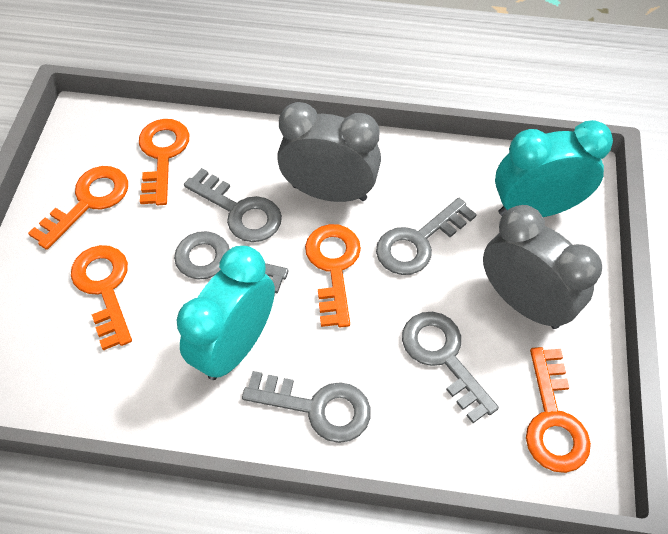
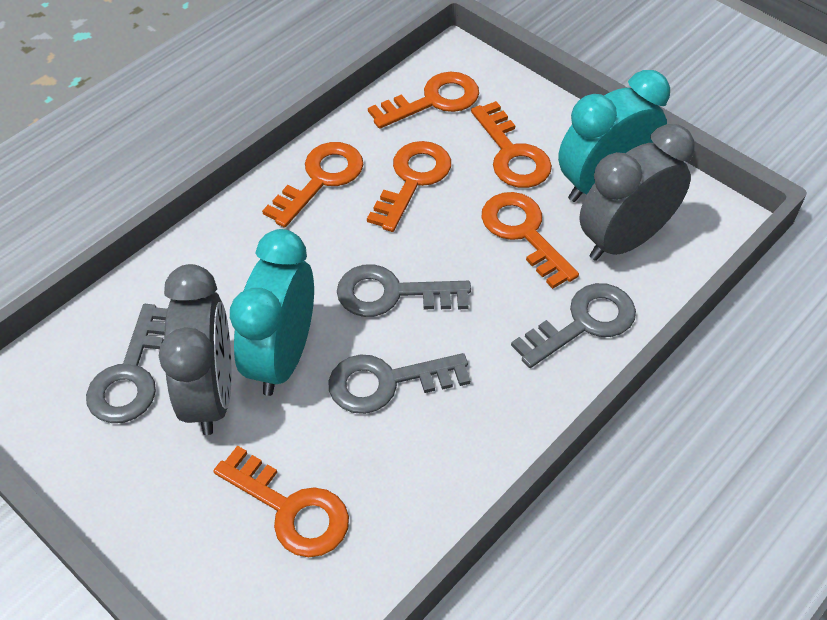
grey key: [174,231,289,294] [184,168,282,242] [242,371,371,443] [376,198,477,275] [402,312,499,423] = 5 -> [86,304,167,423] [328,353,470,414] [337,264,471,317] [511,283,636,368] = 4
orange key: [28,166,128,250] [71,245,132,350] [139,119,189,205] [305,224,361,327] [526,347,591,473] = 5 -> [213,445,349,557] [262,142,364,228] [367,141,451,232] [368,72,479,129] [471,101,552,188] [481,192,579,289] = 6

